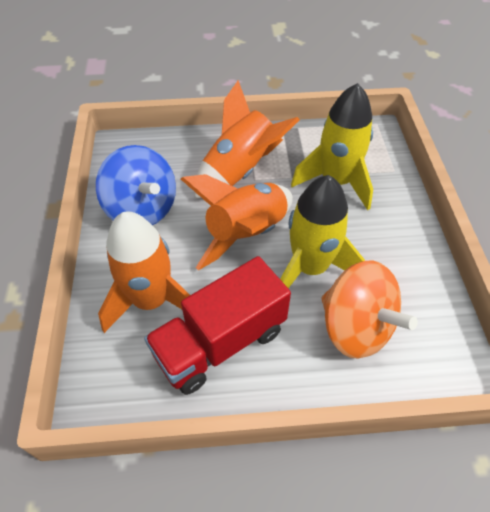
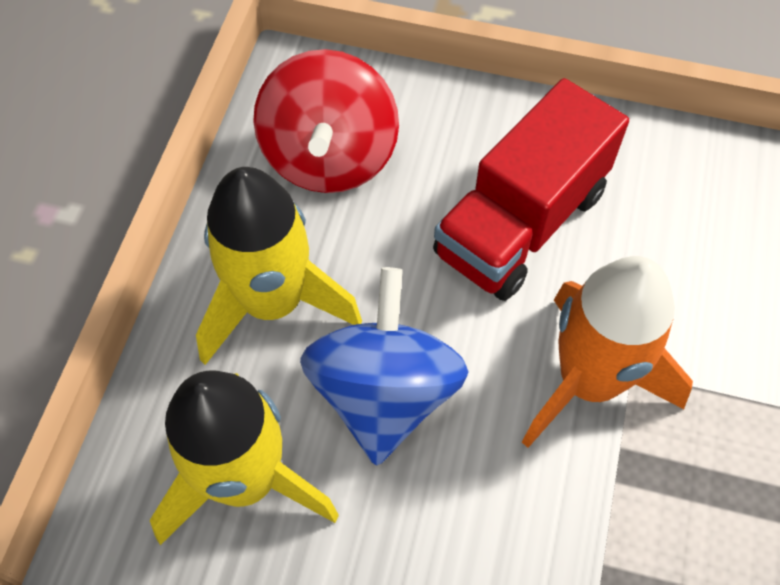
orange rocket: [98,211,190,333] [181,174,293,270] [194,80,299,199] = 3 -> [522,256,693,448] = 1
orange spinning top: [321,260,418,359] = 1 -> none = 0
red spinning top: none = 0 -> [253,49,399,193] = 1

